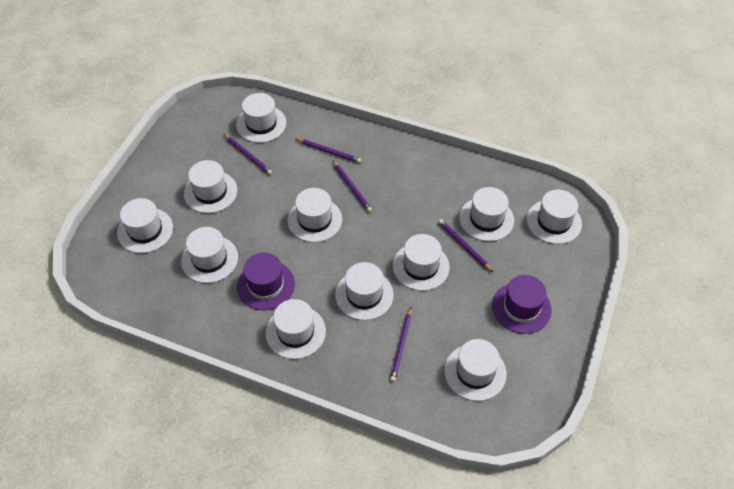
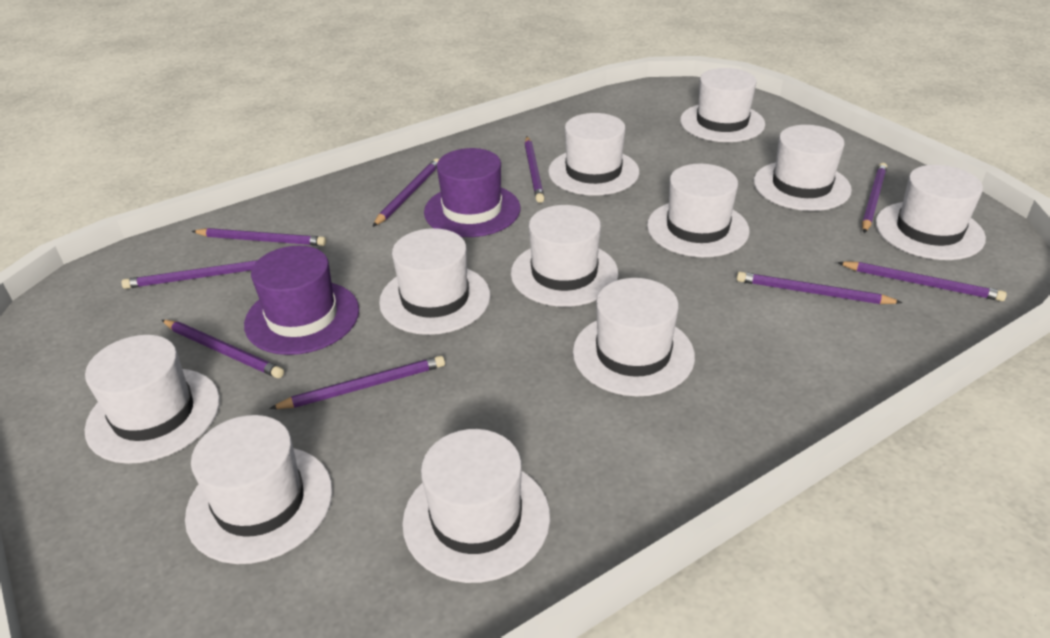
purple pencil: [224,134,272,175] [295,138,361,163] [333,161,372,212] [390,307,412,382] [439,219,493,272] = 5 -> [121,260,258,289] [162,320,284,378] [192,228,326,246] [269,356,445,409] [372,159,439,227] [525,137,545,203] [737,272,903,304] [837,262,1007,301] [862,163,887,233] = 9

